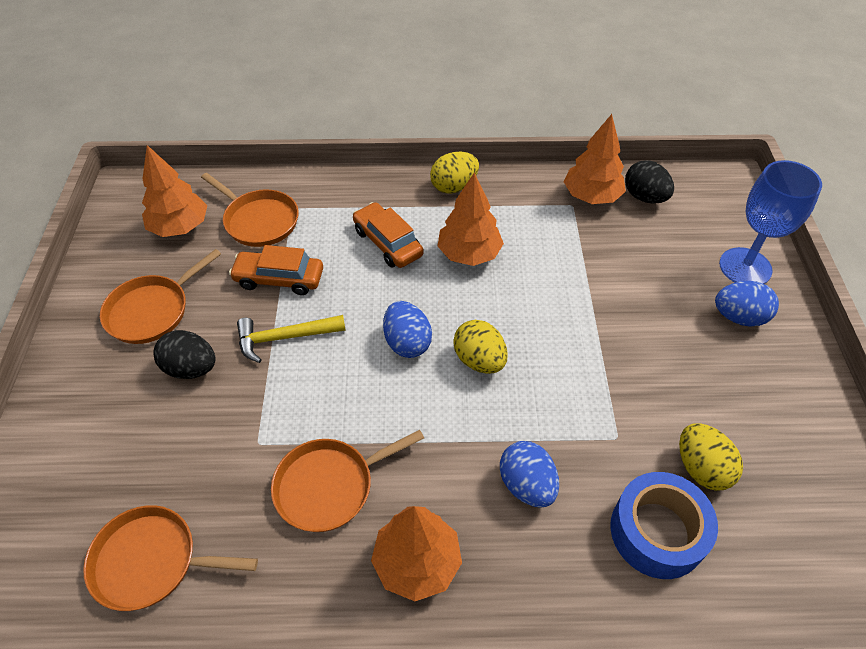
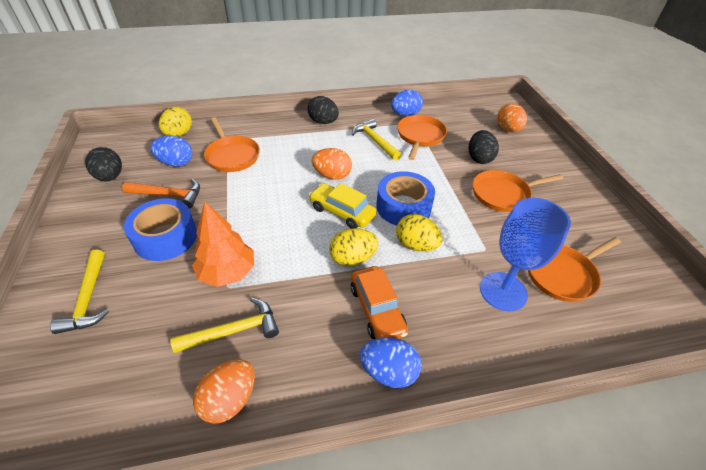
black egg: [153,330,215,379] [625,160,674,203] = 2 -> [85,147,122,181] [308,96,339,124] [469,130,499,164] = 3
blue tape: [610,472,718,579] = 1 -> [124,198,197,261] [376,171,435,225] = 2
orange car: [229,245,323,295] [353,202,424,268] = 2 -> [351,266,408,339] = 1
orange egg: none = 0 -> [193,359,255,424] [312,148,352,180] [497,103,527,132] = 3
orange hammer: none = 0 -> [122,179,200,208] = 1
orange tree: [142,145,207,237] [371,506,462,601] [438,173,504,266] [564,114,626,204] = 4 -> [192,202,254,287] = 1
yellow car: none = 0 -> [309,183,377,229] = 1
yellow hammer: [237,315,346,363] = 1 -> [50,249,109,334] [170,298,279,353] [352,119,401,161] = 3

